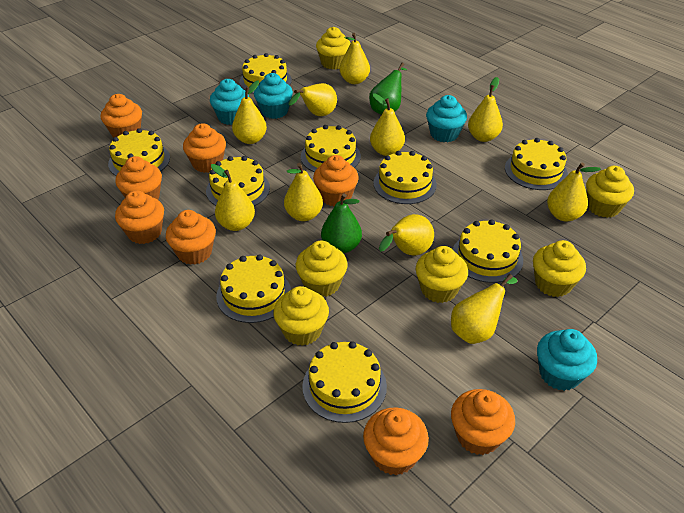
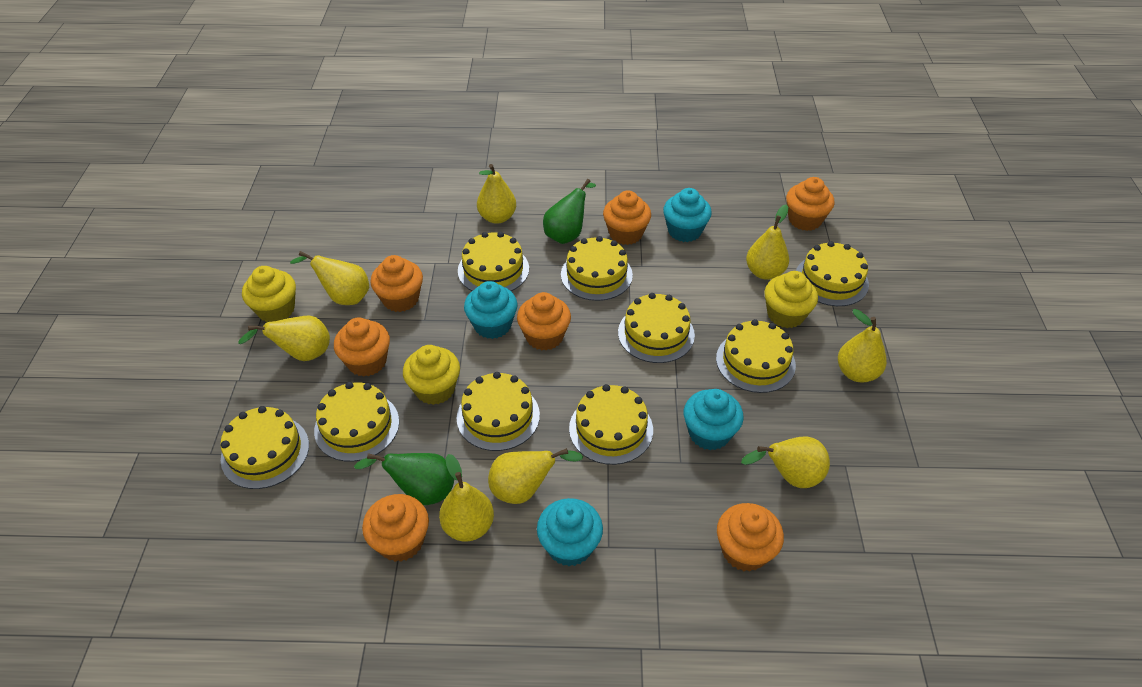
orange cupcake: [101,94,142,138] [115,156,162,200] [115,190,164,244] [166,210,216,265] [183,123,226,173] [313,155,359,206] [363,407,429,476] [451,389,515,455] = 8 -> [334,317,390,377] [362,494,429,562] [370,255,423,312] [517,292,571,351] [603,190,651,245] [717,503,784,572] [786,177,835,231] = 7
yellow cupcake: [273,286,329,346] [296,240,348,297] [316,27,350,70] [416,246,468,303] [533,240,586,297] [586,166,634,218] = 6 -> [242,266,296,322] [403,345,460,405] [764,271,818,328] = 3
yellow pear: [211,164,255,231] [232,80,267,144] [284,163,323,221] [289,83,337,116] [340,33,370,84] [370,93,405,156] [379,214,434,256] [451,274,518,344] [468,77,503,142] [547,162,601,221] = 10 -> [238,316,330,361] [290,251,369,305] [439,454,494,542] [477,164,516,224] [488,448,583,504] [741,436,830,488] [746,204,789,280] [838,309,887,382] = 8

